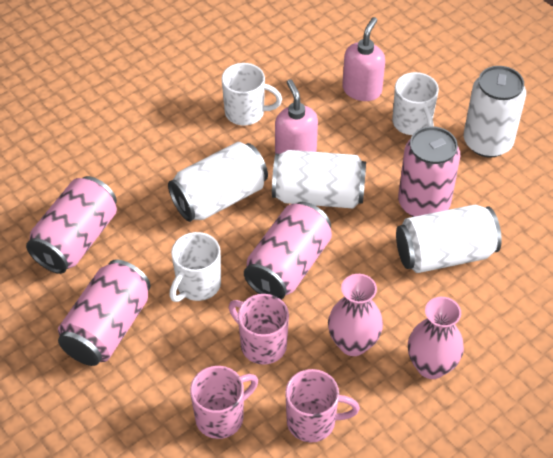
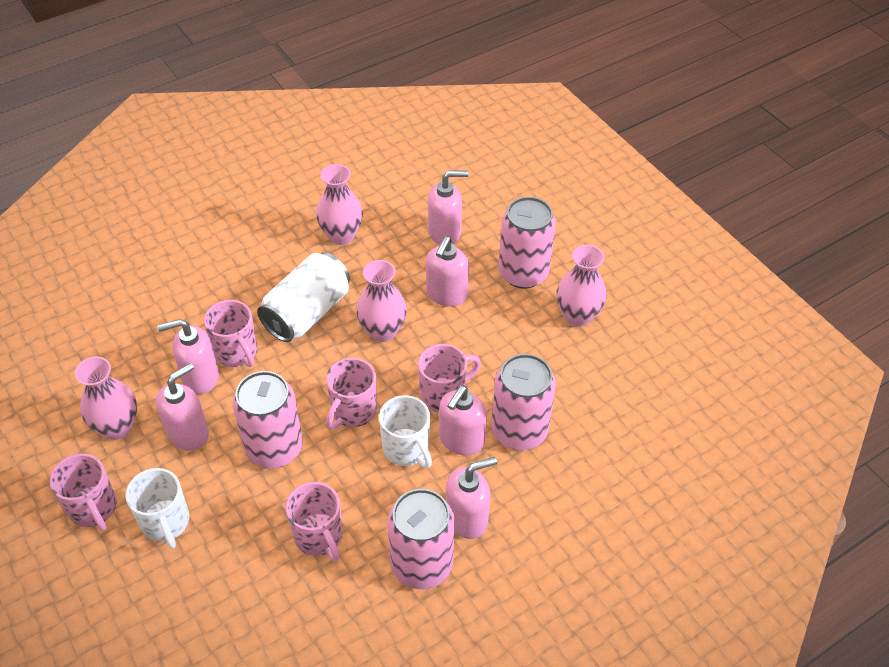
pink mug: [190,366,258,439] [229,294,289,365] [285,369,360,442] = 3 -> [50,454,117,531] [204,300,257,367] [285,482,342,561] [326,358,377,429] [418,344,481,412] = 5
pink soap dispenser: [275,79,318,154] [342,17,385,101] = 2 -> [156,363,209,450] [157,319,219,394] [426,237,469,307] [428,171,469,245] [439,386,487,456] [446,457,497,539] = 6
pink vase: [328,274,383,356] [408,297,464,379] = 2 -> [75,356,137,440] [316,164,363,245] [356,260,407,342] [557,245,607,327] = 4
white can: [168,142,268,222] [272,150,366,209] [396,205,502,273] [464,66,526,158] = 4 -> [257,252,350,342] = 1
white mug: [169,232,221,302] [222,63,282,125] [392,72,439,135] = 3 -> [125,468,189,549] [379,395,432,468] = 2

